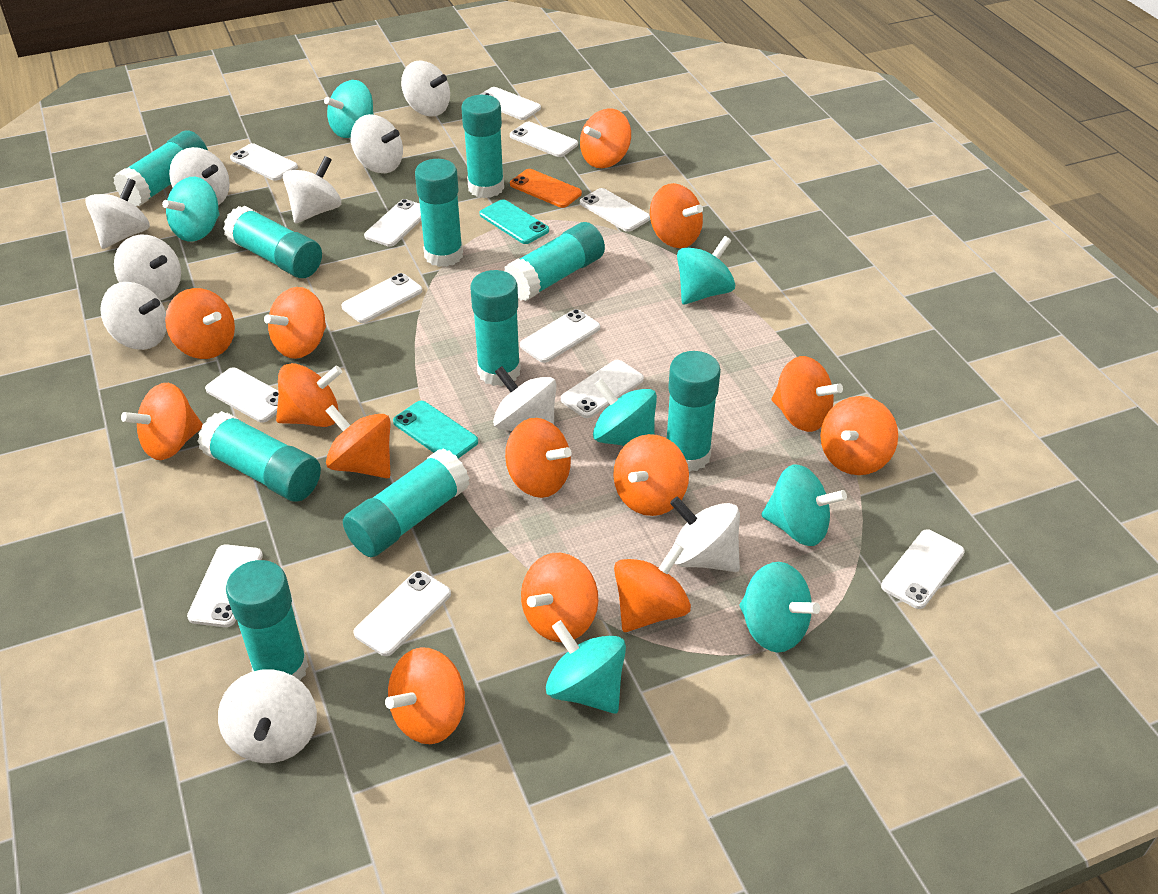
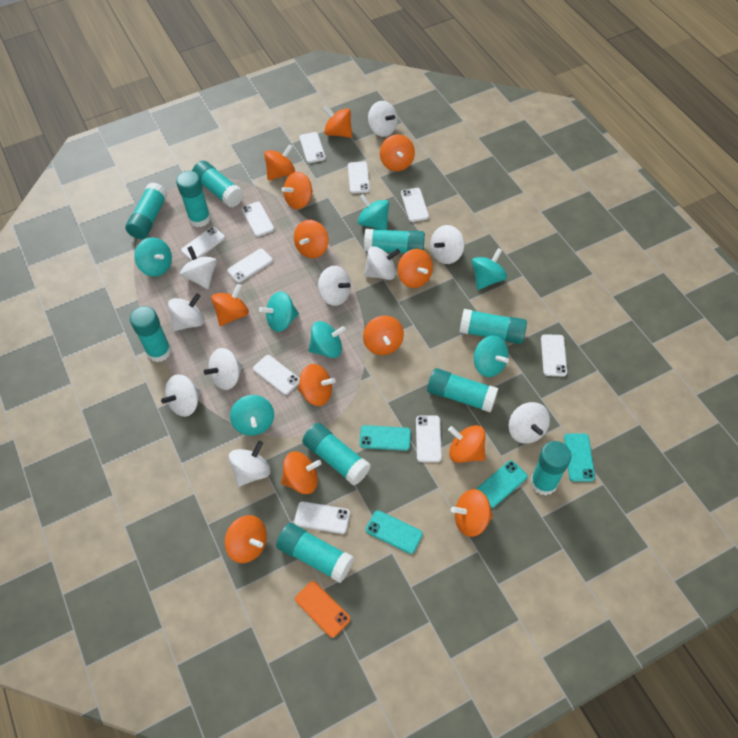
orange spinning top: [121,383,203,460] [165,288,235,359] [264,287,326,359] [276,363,342,427] [325,405,391,478] [385,647,465,744] [505,418,571,498] [521,553,598,642] [580,108,631,168] [613,434,689,516] [614,543,691,632] [650,183,703,248] [772,356,843,432] [820,396,898,475] = 14 -> [211,284,249,326] [225,515,267,563] [264,144,295,181] [281,172,313,209] [281,452,322,494] [294,220,329,258] [298,364,336,406] [323,106,352,138] [363,316,404,355] [380,134,415,171] [398,249,433,288] [448,425,485,463] [451,489,493,537] = 13
turquoise phone: [393,401,478,458] [480,199,549,244] = 2 -> [359,425,411,451] [366,510,423,554] [477,460,528,508] [564,434,595,482] = 4
white phone: [187,544,263,627] [205,367,278,423] [230,143,298,181] [341,273,422,323] [353,571,451,656] [364,199,421,247] [480,87,541,120] [510,122,578,157] [520,309,600,363] [561,360,644,418] [580,188,650,232] [881,529,965,609] = 12 -> [181,227,225,261] [227,249,273,283] [242,202,274,237] [253,355,300,395] [294,501,350,534] [299,132,326,163] [348,161,370,194] [401,188,429,222] [416,415,442,462] [541,334,567,376] = 10

